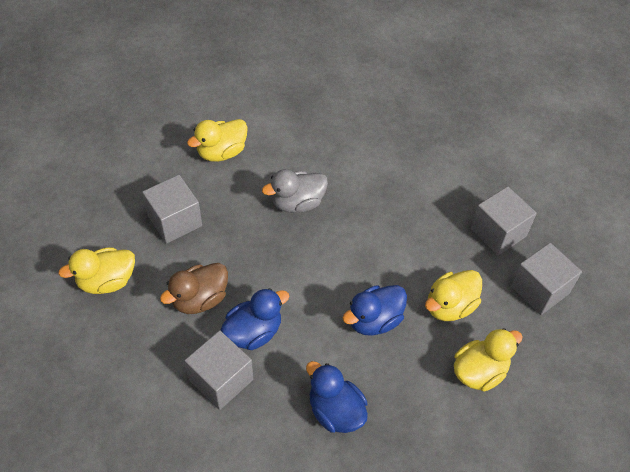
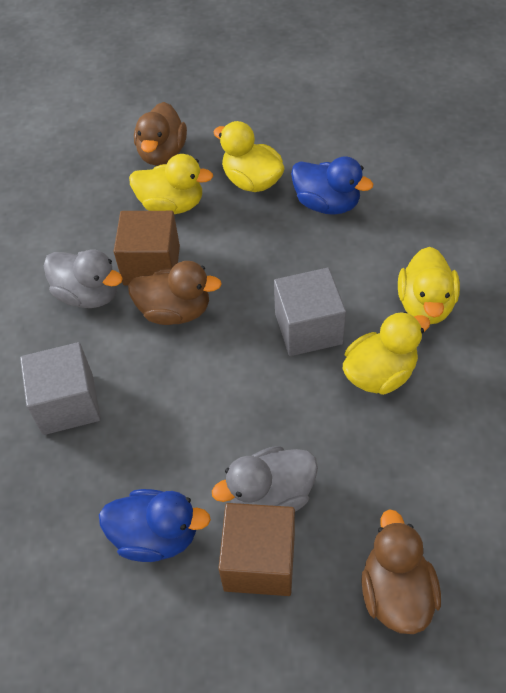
blue duck: [221,288,289,350] [306,361,368,433] [343,285,407,336] = 3 -> [99,489,211,562] [291,156,373,215] = 2
brown cube: none = 0 -> [114,211,180,286] [218,503,295,596] = 2
brown duck: [160,263,228,314] = 1 -> [128,261,222,325] [134,102,187,166] [361,509,441,634] = 3
grey cube: [142,175,202,244] [185,330,253,410] [471,186,537,255] [511,243,582,315] = 4 -> [20,342,101,435] [274,268,346,356] = 2
grey duck: [262,169,328,213] = 1 -> [44,249,123,308] [212,446,318,512] = 2

